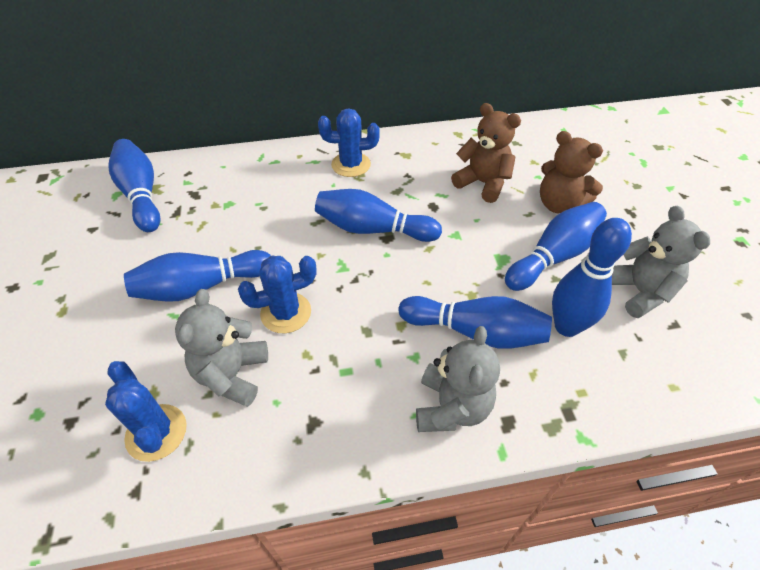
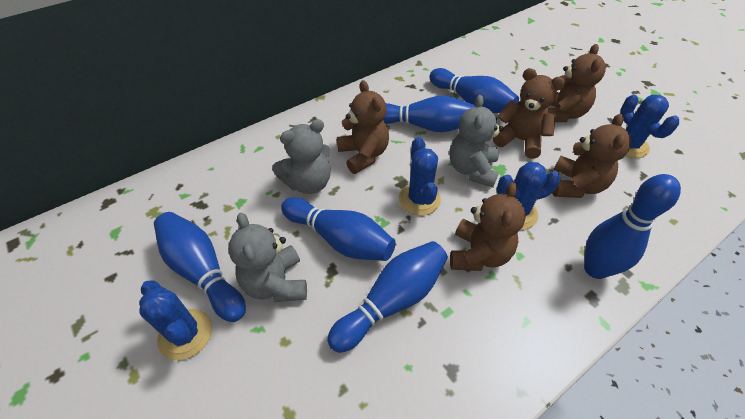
blue cactus: [105,361,187,462] [238,256,317,333] [318,108,380,177] = 3 -> [139,280,212,360] [399,137,441,215] [497,162,560,230] [620,94,679,158] = 4
brown teddy bear: [451,103,521,203] [540,131,603,214] = 2 -> [337,80,389,174] [450,182,526,271] [493,68,565,159] [548,44,606,122] [552,114,631,198] = 5

